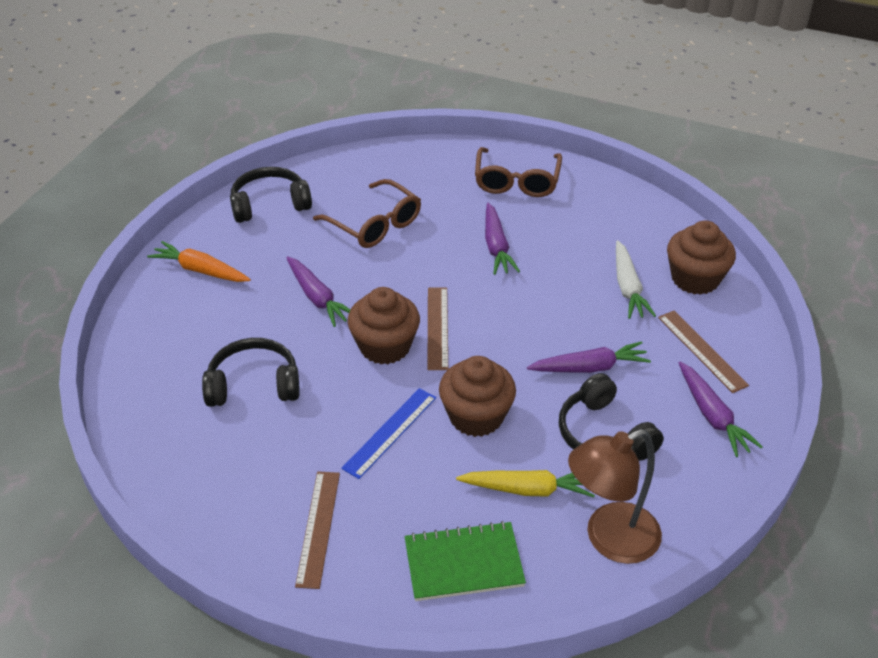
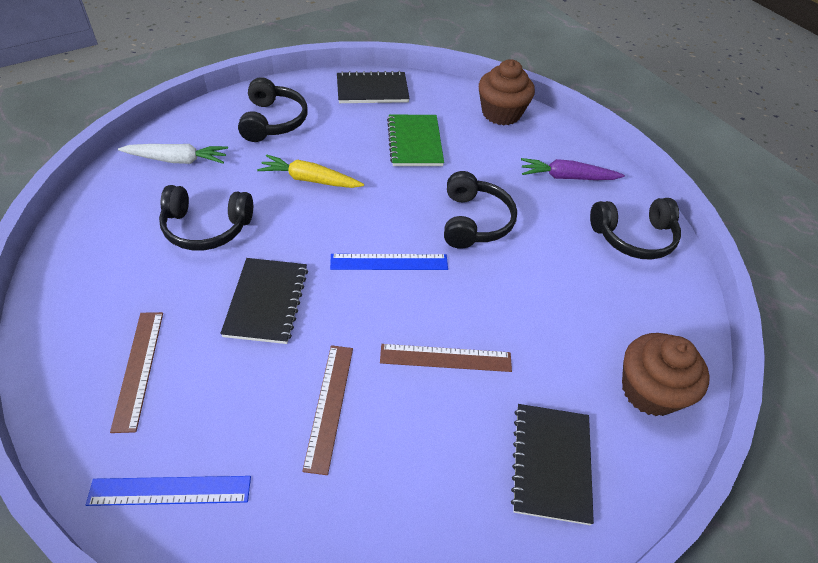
black headphones: [202,338,300,407] [230,167,312,223] [559,373,664,461] = 3 -> [159,185,253,251] [238,77,308,142] [444,171,517,249] [590,198,681,260] = 4
black notebook: none = 0 -> [220,258,308,344] [337,71,410,103] [511,404,594,525] = 3
blue ruler: [341,388,436,479] = 1 -> [86,476,251,506] [330,254,448,270] = 2
brown cupcake: [348,287,420,364] [439,356,516,437] [667,221,736,295] = 3 -> [479,59,535,125] [622,333,710,416] = 2
brown glasses: [313,179,421,248] [475,147,562,197] = 2 -> none = 0
brown lamp: [568,429,662,564] = 1 -> none = 0
orange carrot: [147,241,251,282] = 1 -> none = 0
purple carrot: [286,256,350,327] [485,203,520,275] [527,341,651,373] [679,362,763,457] = 4 -> [521,158,625,180] = 1

